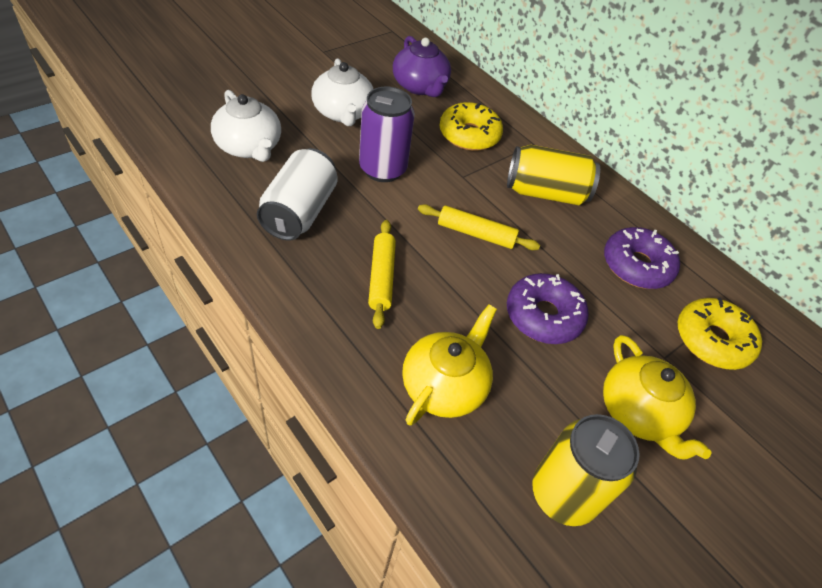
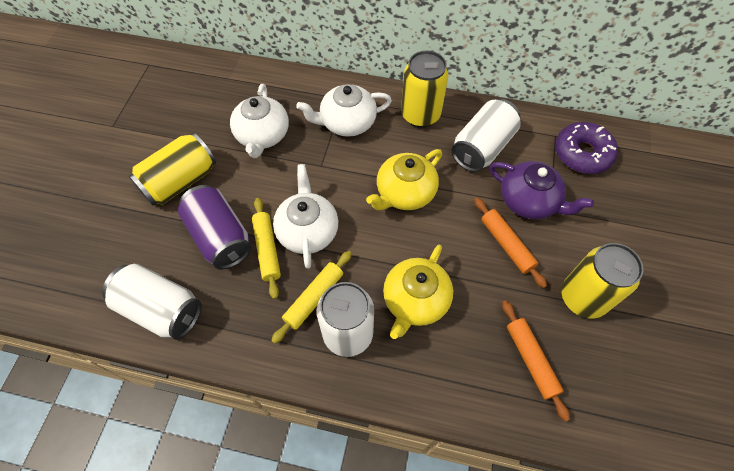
orange rolling pin: none = 0 -> [474,198,547,288] [502,300,570,421] = 2
purple donut: [507,273,589,344] [604,227,680,289] = 2 -> [555,122,618,174] = 1
white can: [257,148,338,241] = 1 -> [102,264,202,340] [317,282,374,357] [451,99,521,172] = 3
white teapot: [211,90,281,162] [311,58,373,126] = 2 -> [230,84,289,158] [273,164,338,269] [296,84,392,137] = 3
yellow can: [507,145,600,205] [532,414,640,526] = 2 -> [129,133,216,206] [401,50,449,128] [561,243,643,319] = 3
yellow donut: [440,102,503,151] [678,297,762,370] = 2 -> none = 0

